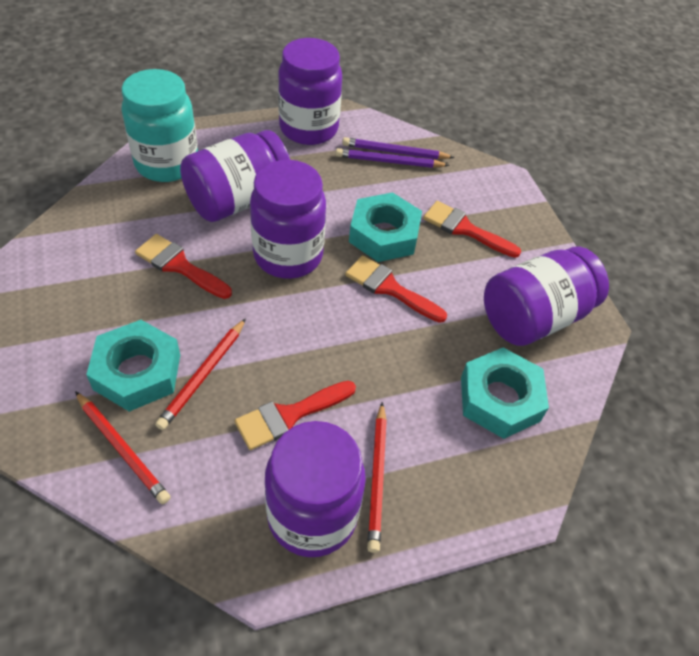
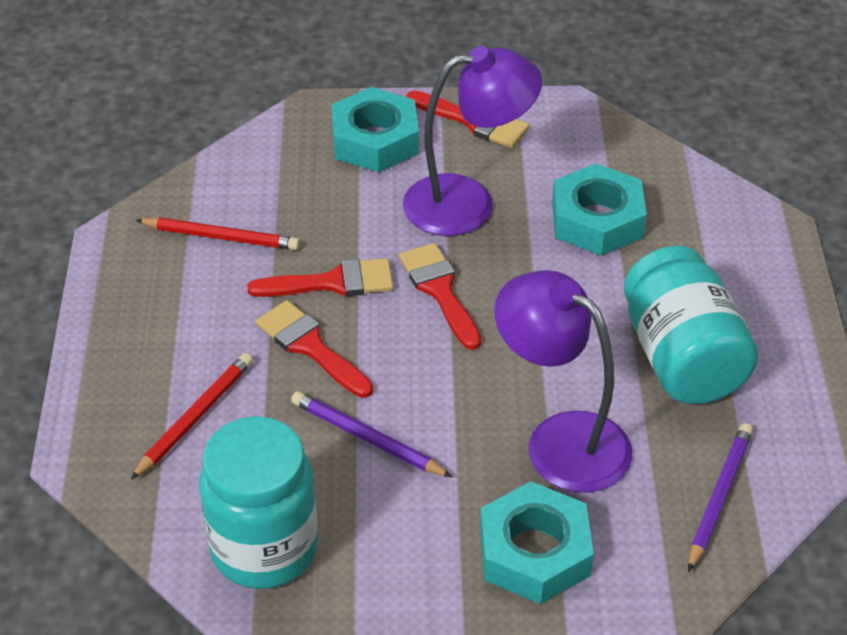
purple jar: [180,130,290,222] [250,160,326,279] [265,421,366,557] [278,38,342,145] [484,246,609,346] = 5 -> none = 0
purple lamp: none = 0 -> [403,46,542,236] [494,270,632,493] = 2
red pencil: [75,391,171,505] [155,318,246,430] [367,402,387,553] = 3 -> [130,353,253,480] [136,217,300,250] = 2
turquoise jar: [121,69,198,182] = 1 -> [199,416,318,589] [624,246,758,404] = 2

